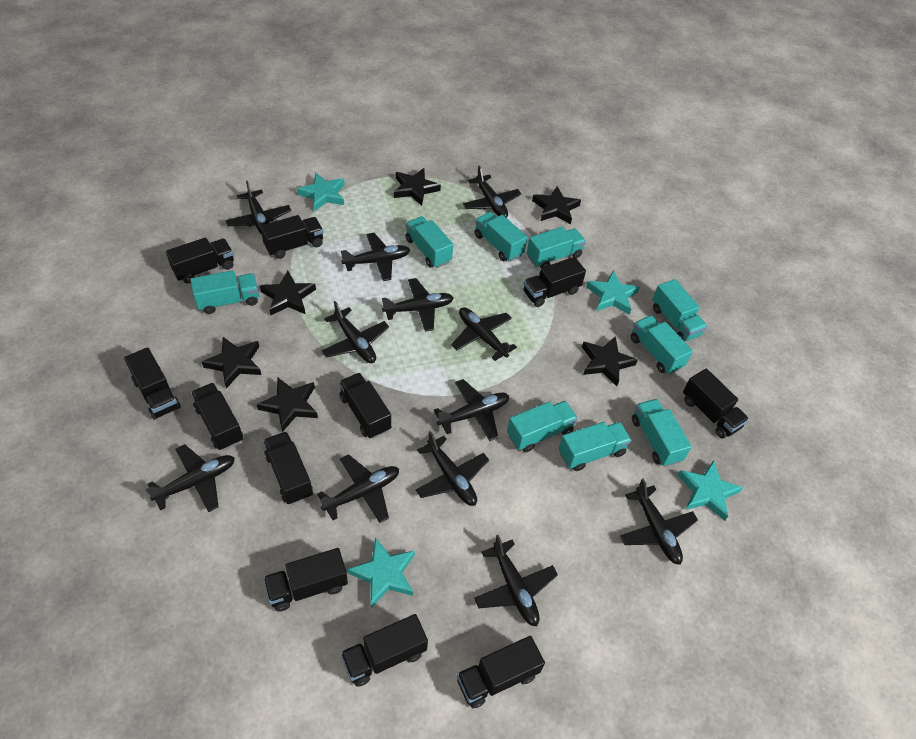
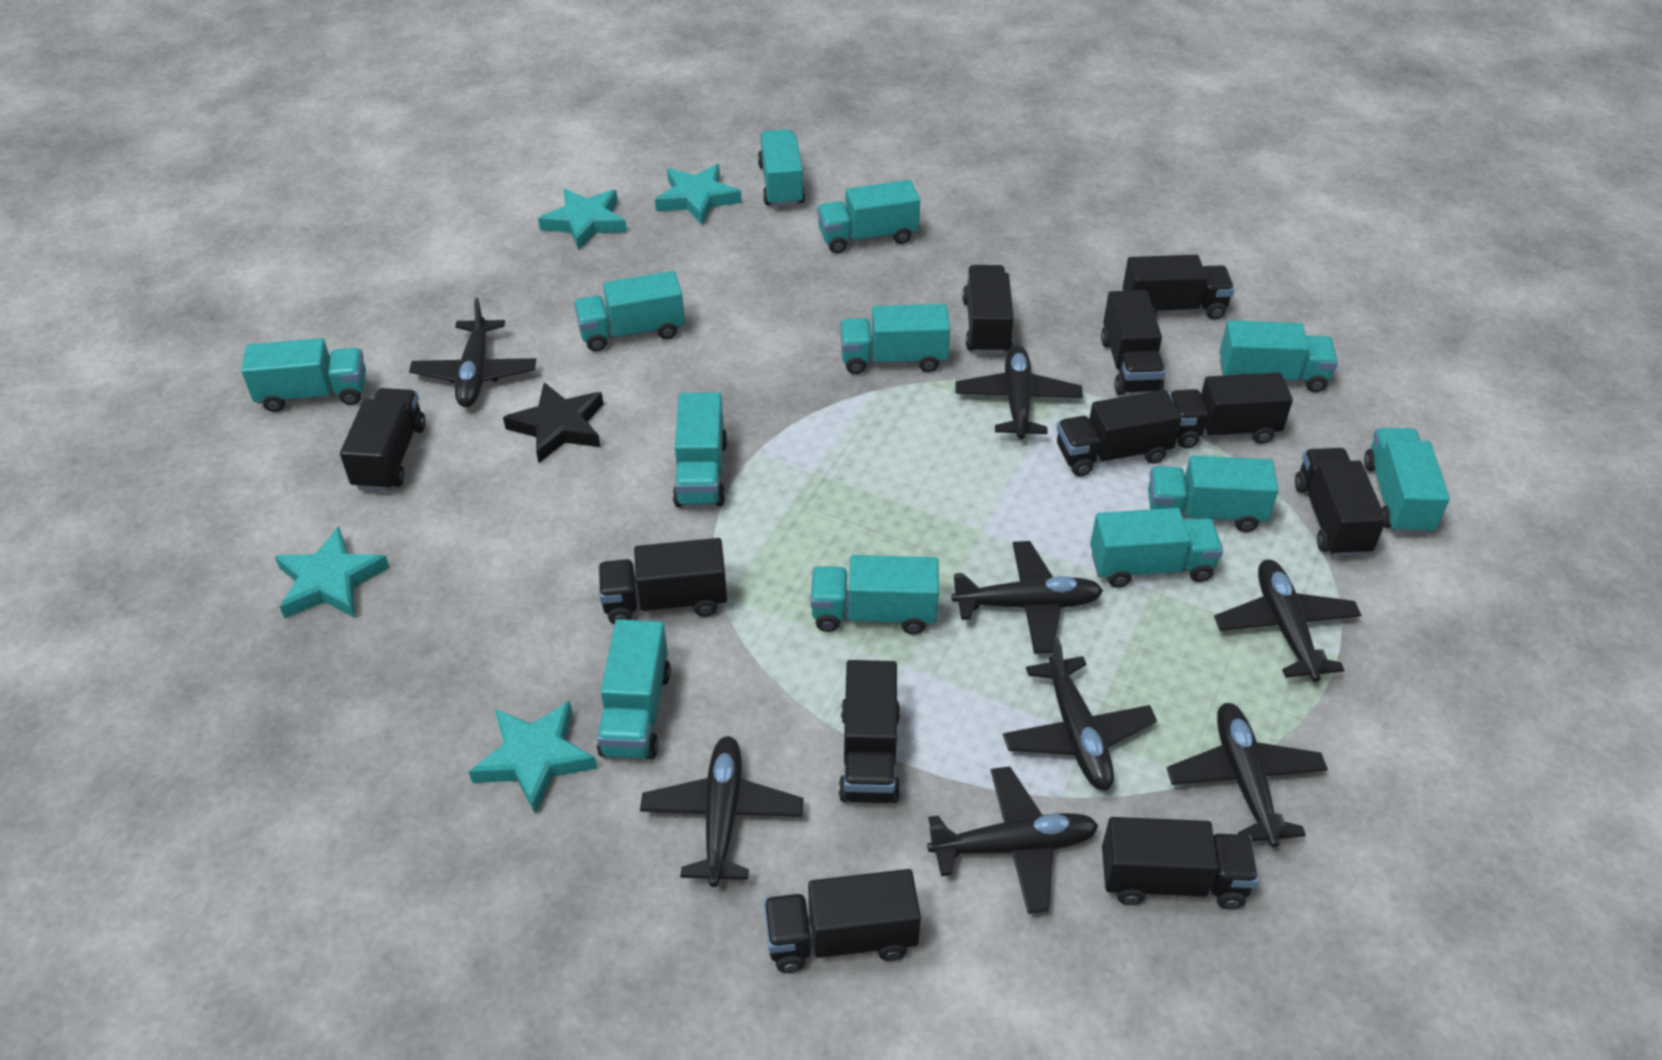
black plane: [145,444,235,512] [225,181,291,235] [317,454,399,523] [321,301,389,363] [341,233,410,281] [382,278,454,332] [416,431,489,506] [434,379,509,441] [451,307,517,361] [463,166,521,218] [474,535,558,626] [620,479,698,565] = 12 -> [409,298,536,407] [640,736,804,887] [927,766,1099,914] [951,541,1103,654] [955,345,1083,439] [1003,637,1157,791] [1167,703,1328,847] [1214,559,1361,682] = 8
black star: [202,337,261,389] [257,377,318,432] [260,271,316,316] [394,168,441,206] [532,186,581,224] [582,336,638,386] = 6 -> [503,382,603,463] = 1
turquoise truck: [190,270,259,314] [405,216,453,268] [475,212,527,261] [507,401,578,452] [527,227,586,268] [559,422,632,471] [631,315,693,374] [632,399,692,467] [652,279,707,342] = 9 -> [241,338,366,412] [574,271,685,352] [597,619,671,759] [673,392,727,507] [758,129,805,207] [811,555,939,635] [817,180,920,254] [840,304,950,374] [1090,508,1223,588] [1148,455,1279,532] [1220,320,1338,392] [1364,428,1450,535] = 12

